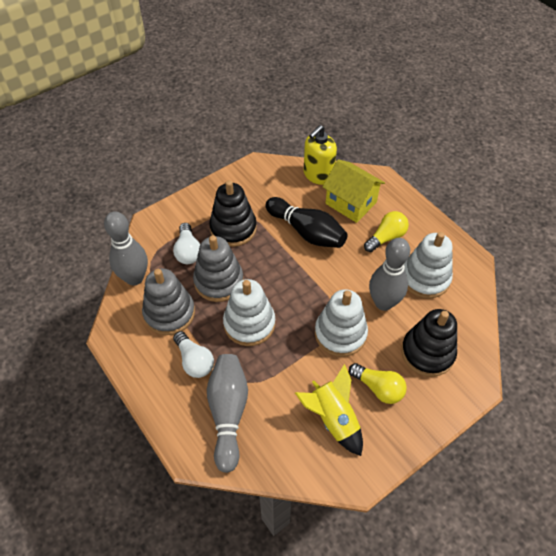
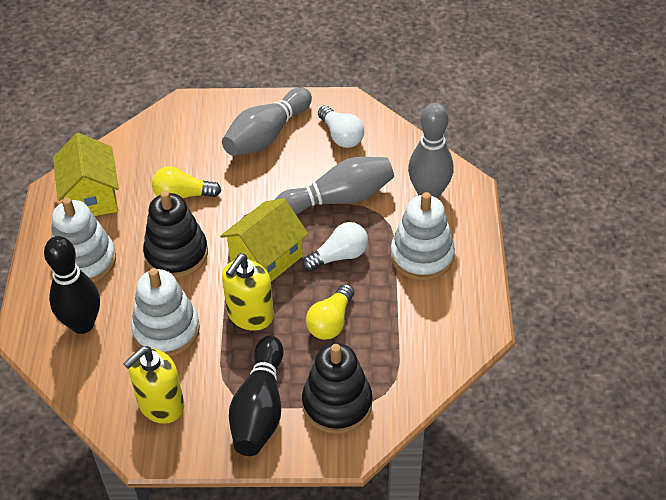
black bowling pin: [266,197,348,248] = 1 -> [44,236,100,334] [229,336,284,456] = 2
grey stacking toy: [142,268,195,335] [193,235,243,302] = 2 -> none = 0
yellow house: [323,159,385,223] = 1 -> [53,133,119,216] [220,198,308,282] = 2
yellow rocket: [295,364,363,456] = 1 -> none = 0
yellow soap dispenser: [304,125,337,185] = 1 -> [123,346,184,424] [222,254,274,331] = 2

